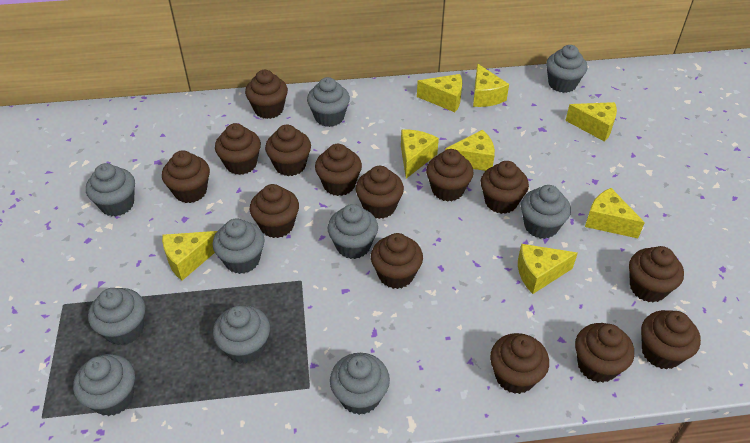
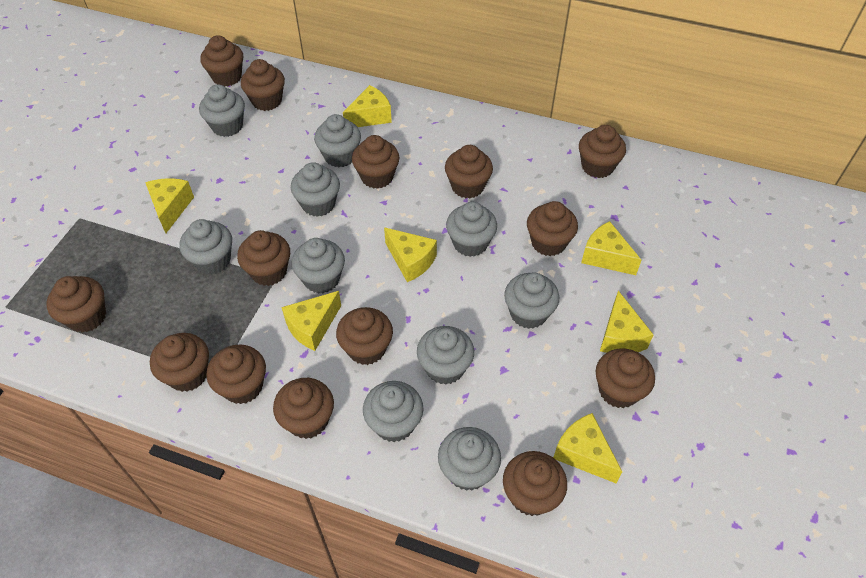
yellow cheese: [162,231,217,280] [401,130,439,178] [417,74,462,112] [445,130,495,171] [473,63,509,107] [518,244,578,294] [565,102,617,142] [585,188,645,238] = 8 -> [145,178,194,233] [281,291,341,351] [343,85,392,127] [384,227,437,282] [553,413,622,483] [581,221,642,275] [600,291,654,353] = 7

